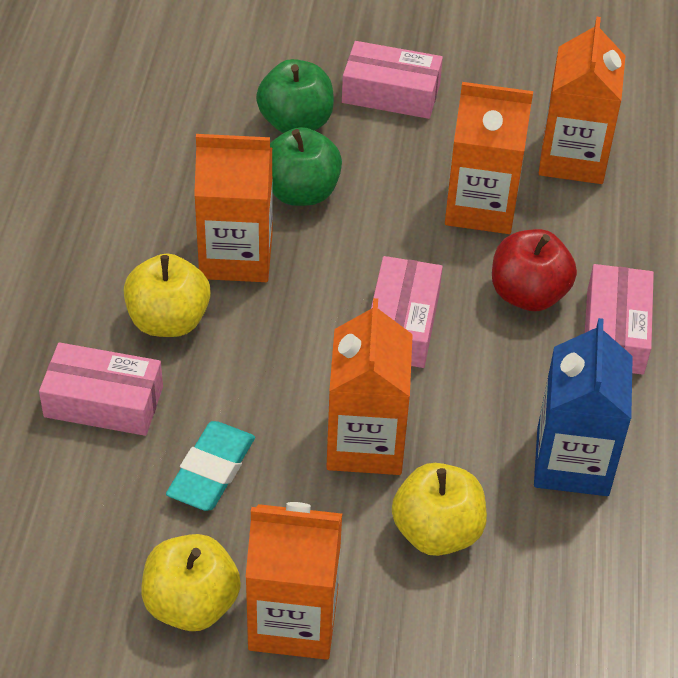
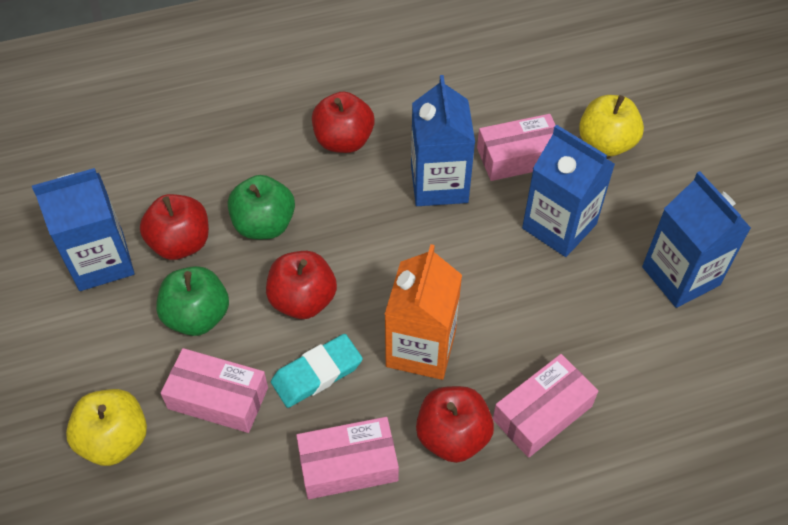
blue carton: [534,318,633,496] = 1 -> [32,168,135,291] [411,75,475,206] [522,125,615,257] [642,171,751,308] = 4
orange carton: [194,134,273,282] [246,502,342,660] [326,298,413,475] [445,82,533,234] [539,17,625,184] = 5 -> [384,244,462,380] = 1
red apple: [492,229,577,311] = 1 -> [140,194,209,260] [266,251,337,319] [312,92,375,153] [416,386,494,463] = 4
yellow apple: [124,253,211,337] [141,534,241,631] [392,463,487,556] = 3 -> [66,389,147,466] [579,95,644,156] = 2

